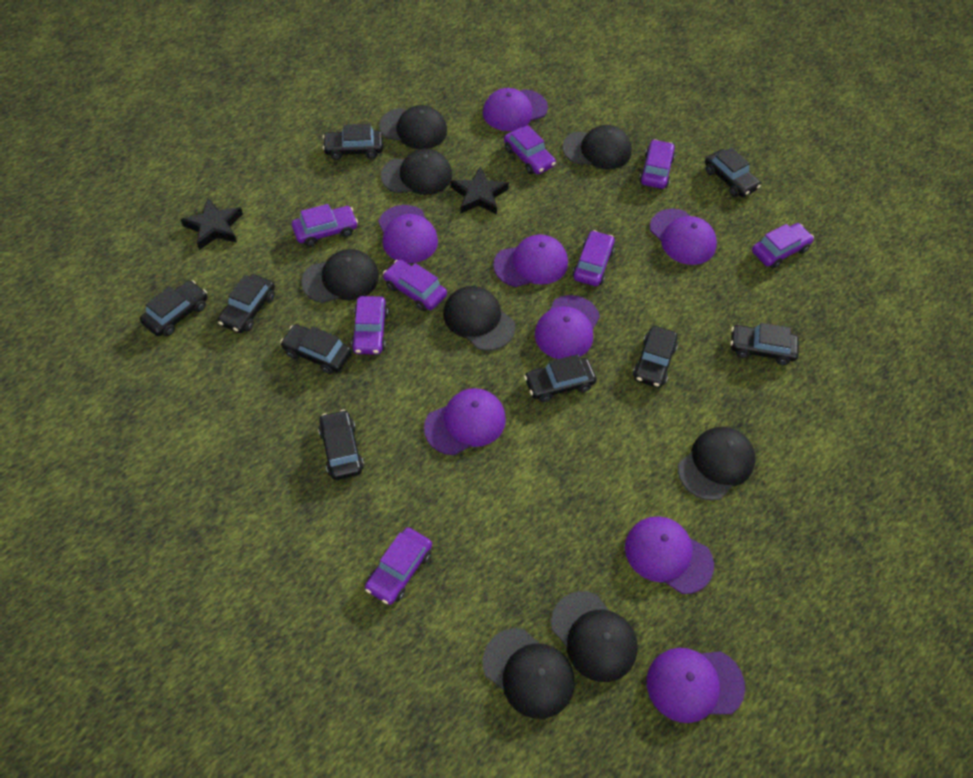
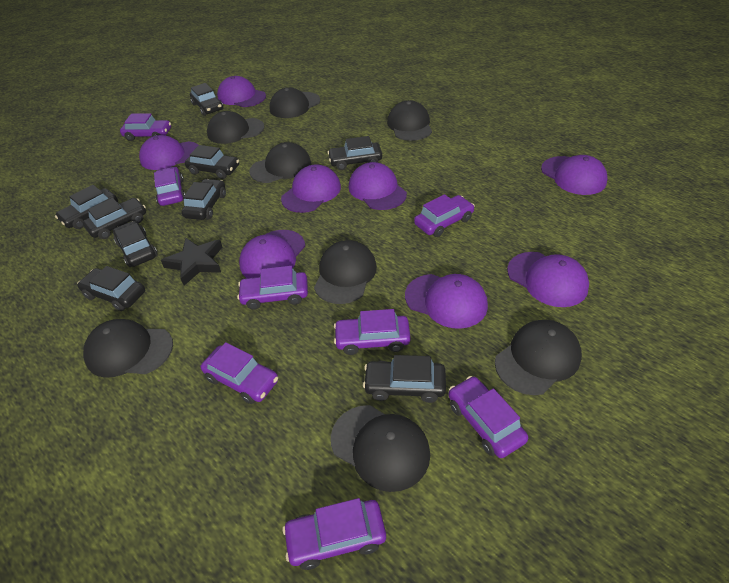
black star: [180,198,243,250] [451,167,509,215] = 2 -> [161,238,222,286] = 1

